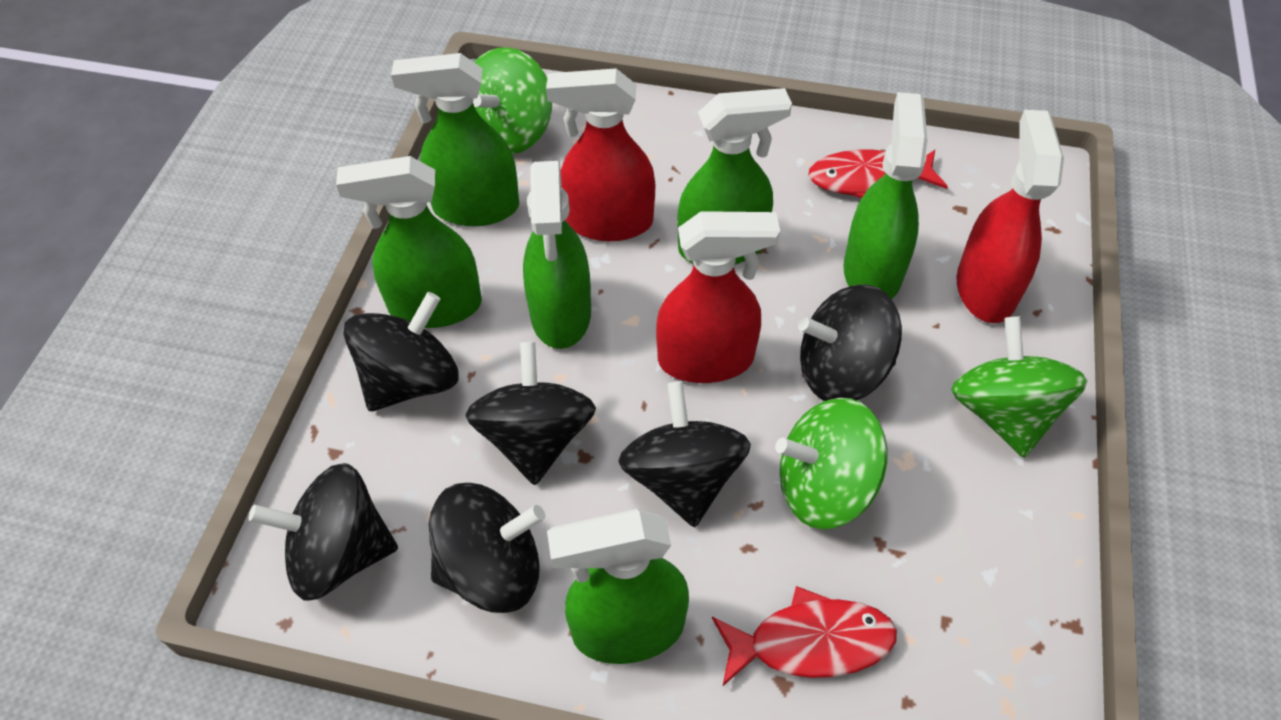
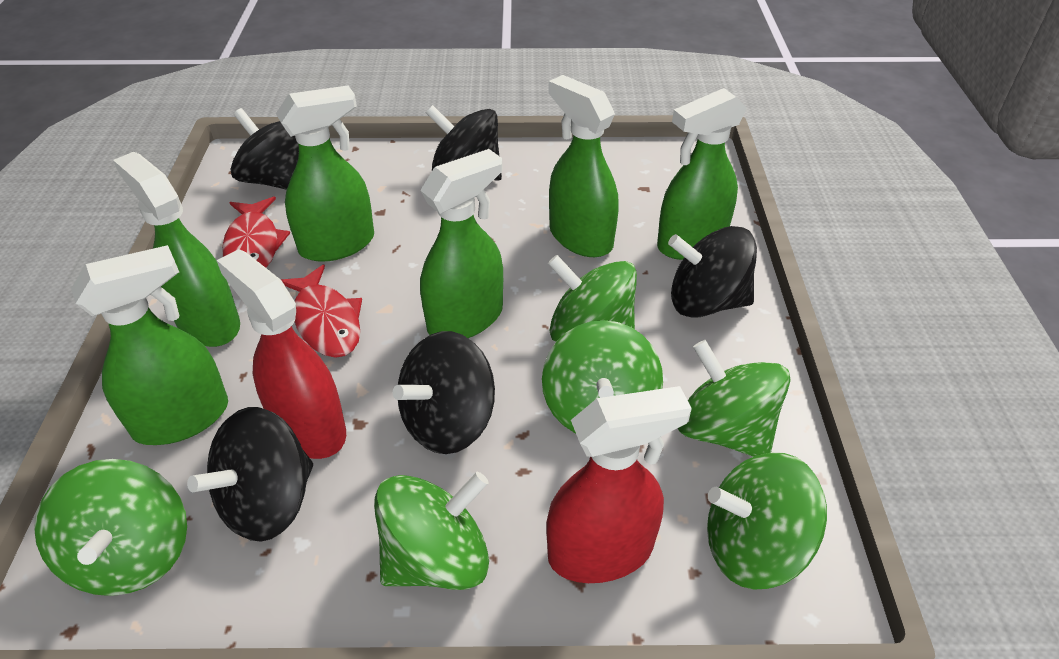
black spinning top: [249,463,398,601] [343,292,459,411] [429,483,545,613] [466,342,596,485] [618,381,751,527] [798,284,902,401] = 6 -> [187,407,313,541] [230,108,299,190] [393,331,495,454] [426,105,502,181] [668,226,757,318] = 5
green spinning top: [473,47,552,154] [775,398,888,529] [951,316,1088,457] = 3 -> [34,459,187,596] [374,472,489,590] [542,320,663,433] [548,255,637,341] [678,340,791,457] [707,452,827,590] = 6
red spray bottle: [546,68,655,241] [656,211,780,383] [957,110,1064,323] = 3 -> [217,249,346,459] [546,386,692,583] = 2

